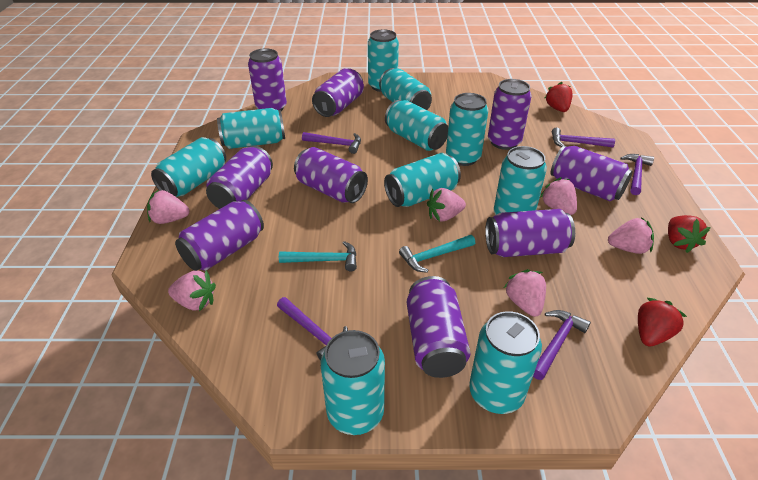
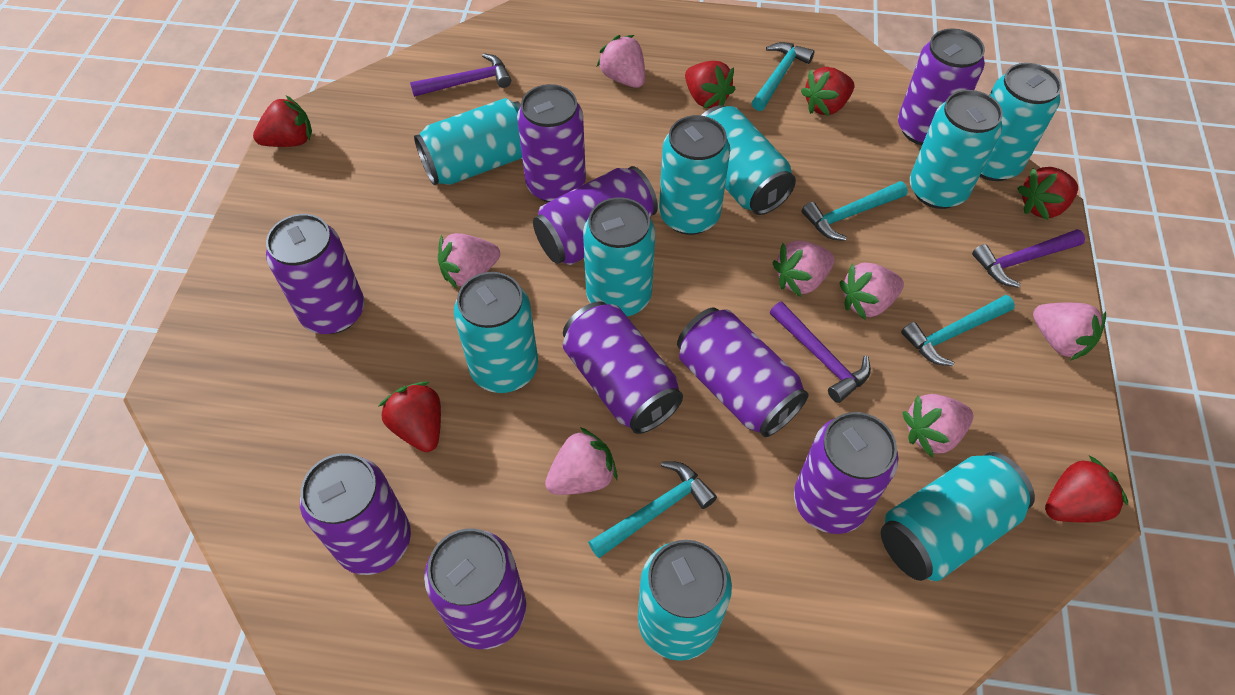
pink strawberry: [147,190,190,224] [168,270,216,311] [427,188,466,222] [504,269,546,317] [540,177,577,215] [608,217,654,254] = 6 -> [438,233,500,290] [545,427,617,495] [597,35,645,88] [772,241,835,297] [840,263,904,320] [902,394,973,458] [1033,303,1106,361] = 7
purple hammer: [277,297,348,361] [302,132,361,154] [533,310,591,380] [552,128,615,147] [620,154,654,195] = 5 -> [410,53,511,97] [770,302,871,403] [972,229,1085,288] = 3
red strawberry: [545,82,573,112] [638,298,687,346] [668,215,711,253] = 3 -> [253,95,312,147] [378,381,441,452] [685,61,736,108] [801,67,854,116] [1017,167,1078,220] [1045,456,1128,523] = 6
turquoise can: [151,137,226,197] [217,108,285,149] [321,330,385,435] [368,29,399,92] [379,68,432,110] [384,153,461,207] [385,100,448,151] [446,93,488,166] [469,311,542,414] [494,146,547,215] = 10 -> [414,98,522,185] [454,272,538,393] [583,197,655,316] [638,540,732,661] [659,115,730,235] [701,105,796,215] [881,452,1035,581] [910,90,1003,209] [979,63,1062,181] = 9
turquoise hammer: [279,241,357,271] [399,235,475,273] = 2 -> [588,461,717,558] [751,42,814,111] [802,181,908,241] [901,295,1015,366] = 4

